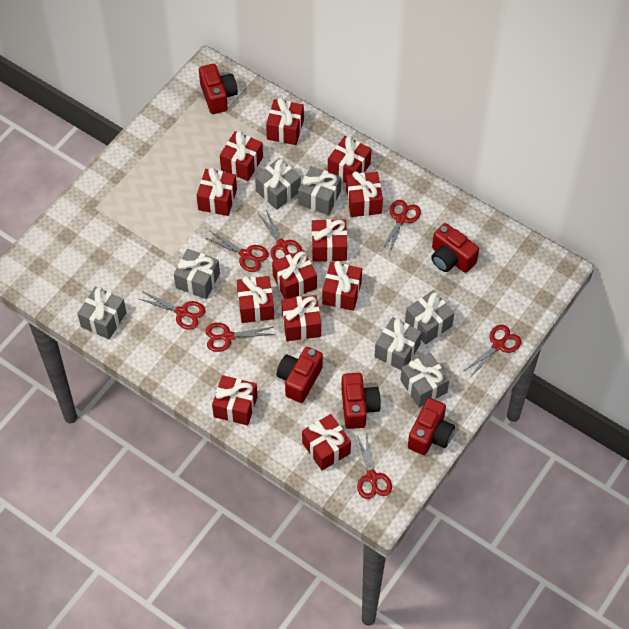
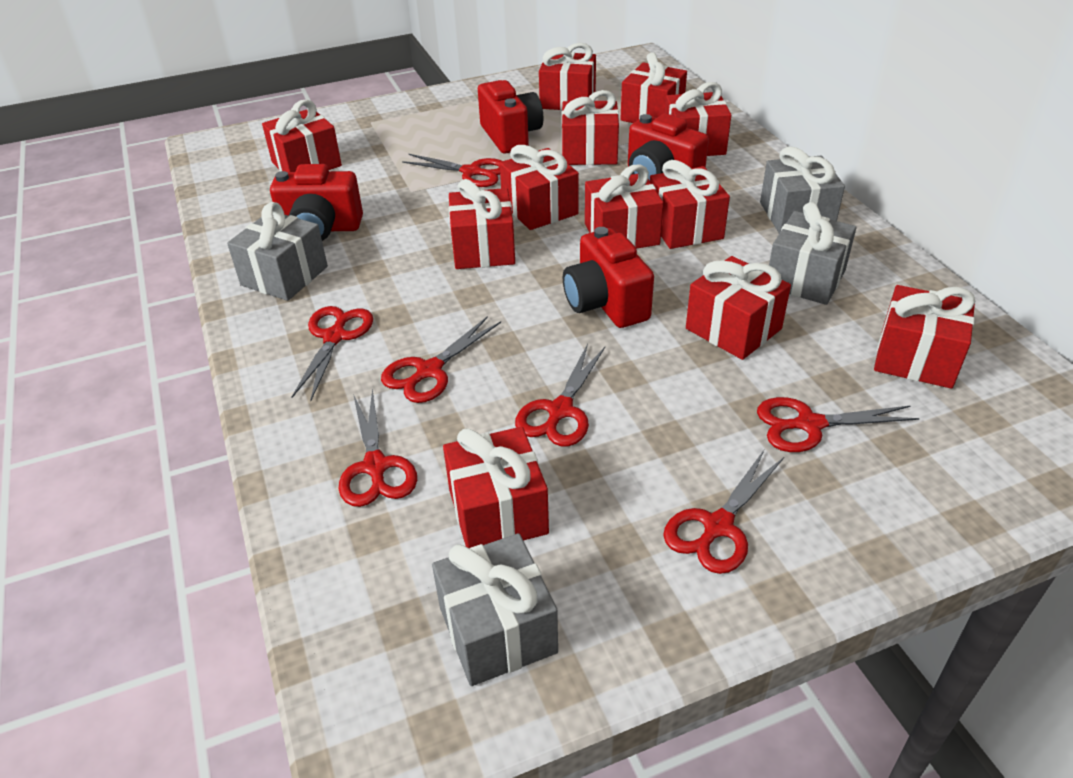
grey gift: [77,287,127,339] [174,249,220,299] [255,158,301,210] [298,166,341,215] [374,317,422,370] [400,353,449,407] [405,290,454,344] = 7 -> [227,202,328,301] [432,533,558,686] [760,146,845,233] [769,202,856,305] = 4
red camera: [199,64,238,114] [277,347,323,403] [341,373,381,429] [408,398,455,455] [431,223,479,273] = 5 -> [270,164,363,241] [478,80,543,153] [563,227,654,328] [628,113,709,181] = 4

